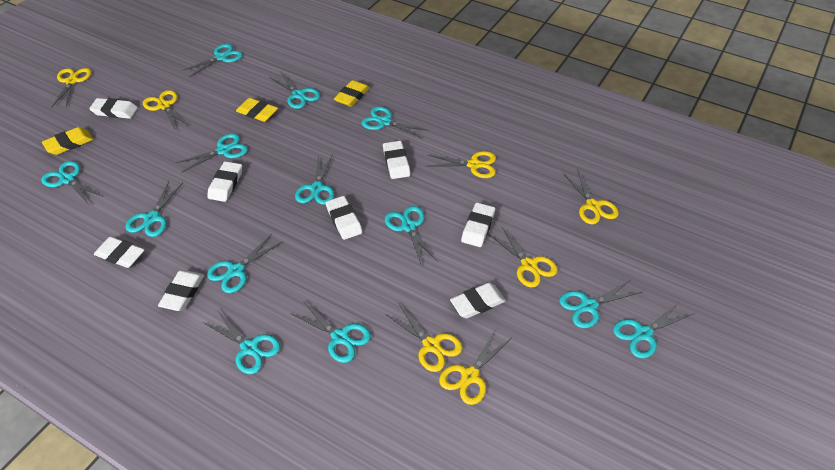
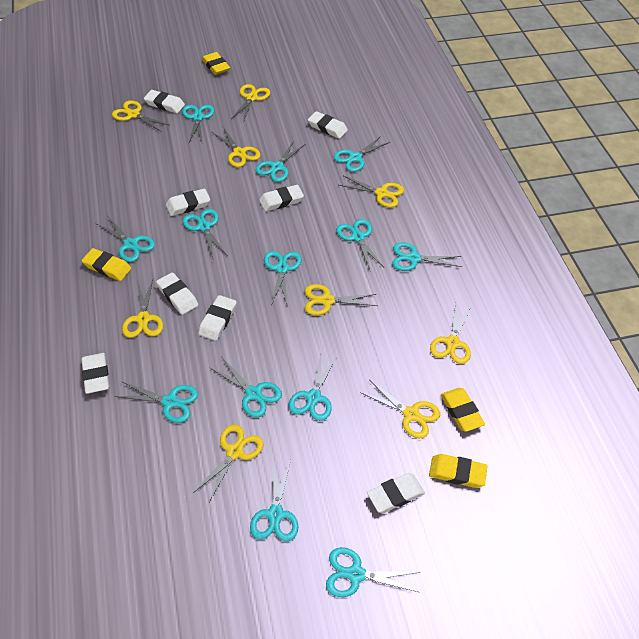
yellow eraser: [42,127,93,155] [236,98,278,122] [334,80,370,107] = 3 -> [82,248,131,281] [202,52,230,75] [429,454,488,488] [441,388,485,432] = 4
yellow scissors: [51,68,92,108] [143,90,189,129] [385,304,463,372] [426,151,496,178] [439,329,510,405] [490,227,558,288] [563,169,619,224] = 7 -> [112,100,169,131] [122,279,163,338] [193,425,264,502] [212,127,261,167] [231,84,270,122] [305,284,377,316] [339,175,404,208] [360,380,440,439] [430,304,472,364] = 9

